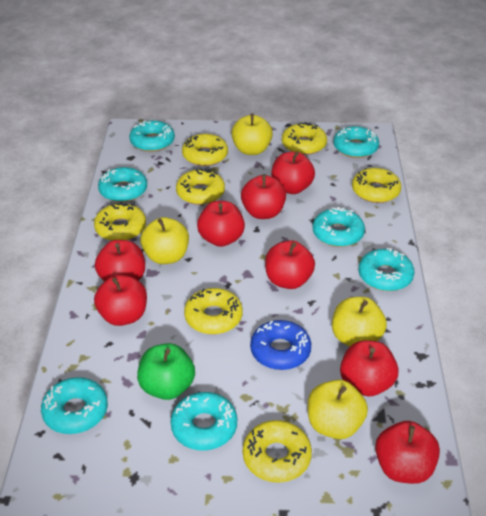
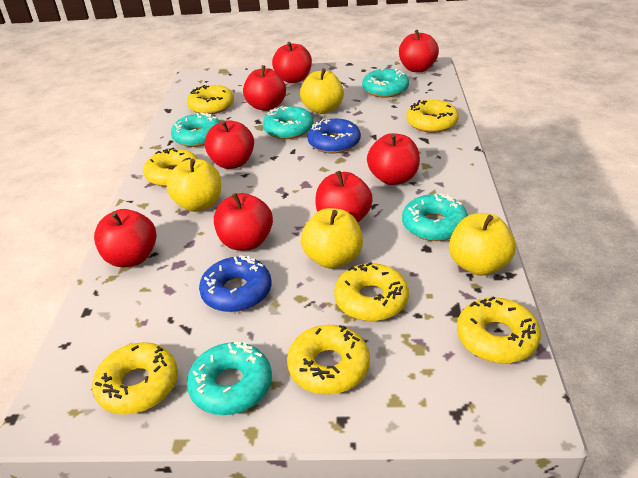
blue donut: [250,320,311,370] = 1 -> [199,255,271,312] [308,119,361,153] = 2
green apple: [137,343,195,400] = 1 -> none = 0
turquoise donut: [41,377,108,434] [98,167,147,202] [129,121,175,152] [171,392,237,451] [313,207,365,247] [333,126,379,158] [358,248,415,291] = 7 -> [171,113,220,147] [187,341,272,415] [263,105,313,139] [362,69,409,98] [402,193,468,241] = 5

